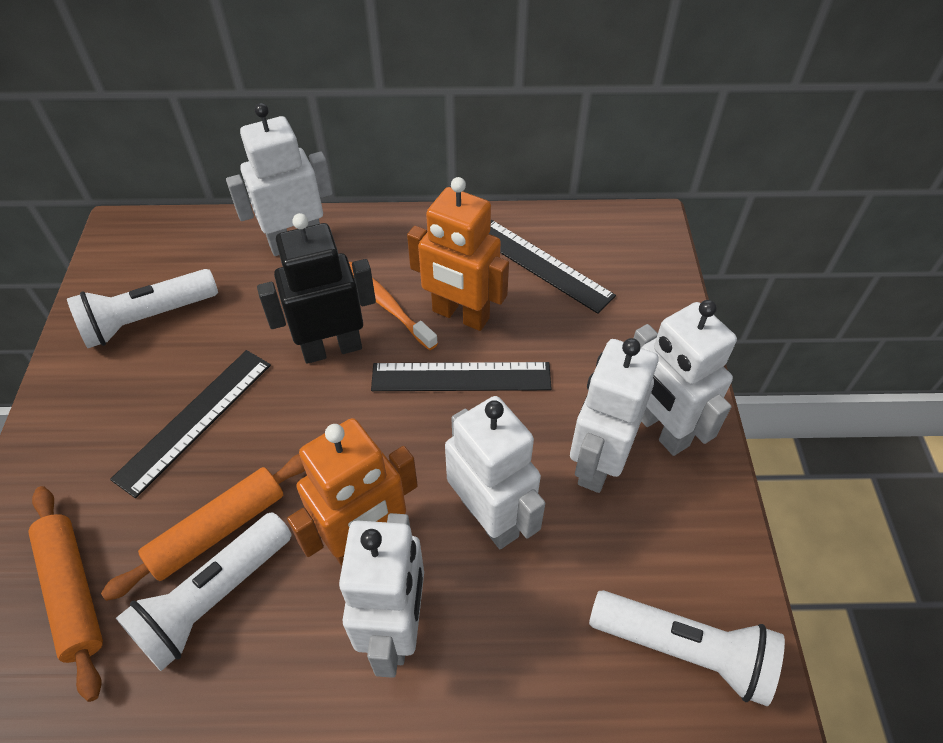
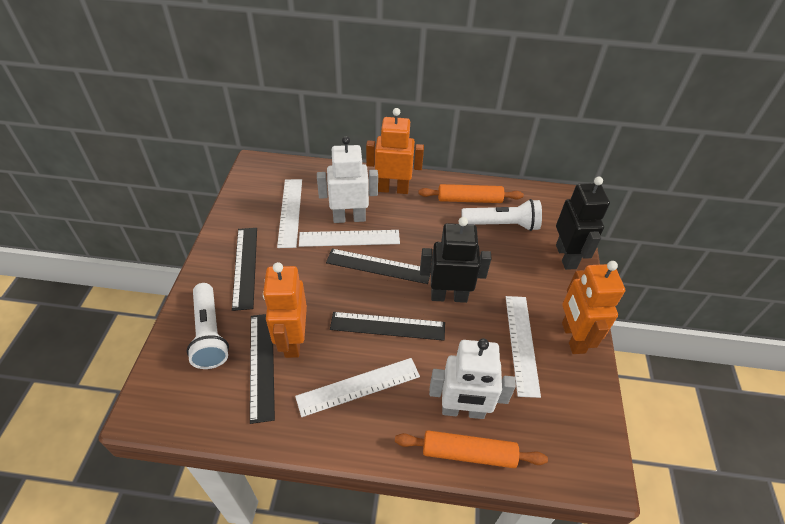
black robot: [257,213,376,364] = 1 -> [420,217,492,303] [556,176,610,270] = 2
black ruler: [110,350,271,498] [371,362,552,391] [489,220,616,314] = 3 -> [232,228,257,311] [250,314,275,424] [326,249,431,284] [330,312,445,341] = 4
orange robot: [287,418,418,566] [407,177,509,331] = 2 -> [263,262,307,358] [366,108,424,194] [562,261,625,354] = 3
orange toothbrush: [349,262,438,350] = 1 -> none = 0
white flashlight: [67,269,218,348] [116,512,292,671] [589,590,785,707] = 3 -> [187,283,229,369] [461,199,542,231] = 2
white robot: [226,103,333,256] [339,513,424,678] [445,396,545,549] [570,338,658,493] [634,300,737,456] = 5 -> [317,136,378,223] [429,338,516,419] = 2
white ruler: none = 0 -> [277,179,302,248] [295,358,420,417] [299,230,400,247] [506,296,541,398] = 4

